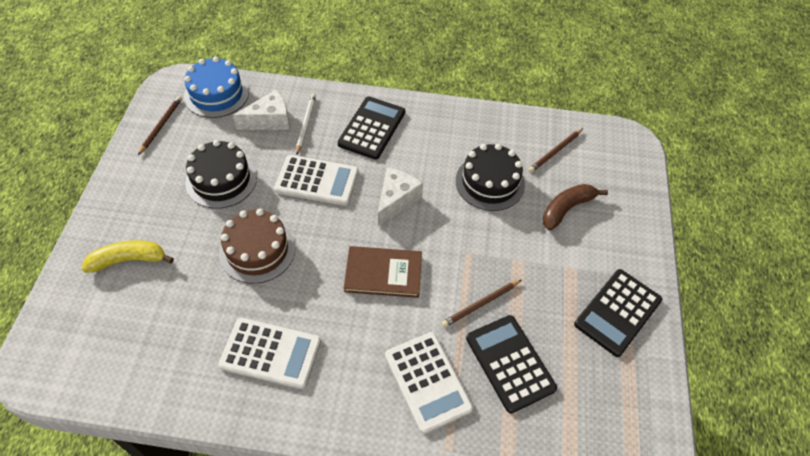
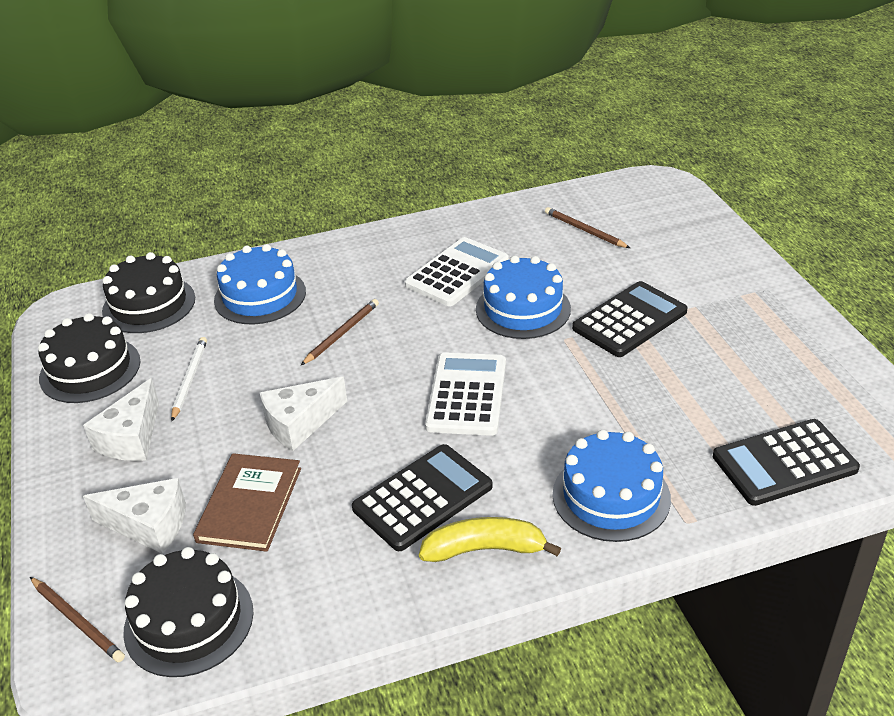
black cake: [185,140,257,209] [456,143,525,211] = 2 -> [38,313,140,403] [102,252,195,333] [123,547,254,677] = 3
blue cake: [184,57,249,118] = 1 -> [214,244,306,324] [476,255,571,339] [553,430,671,542] = 3
brown banana: [543,184,608,231] = 1 -> none = 0
brown cake: [219,209,296,284] = 1 -> none = 0
white calculator: [218,318,321,389] [274,155,359,206] [385,332,473,434] = 3 -> [405,237,509,306] [425,353,506,436] = 2
white cheese: [233,90,290,130] [378,168,423,226] = 2 -> [83,378,159,461] [83,478,186,554] [260,377,347,451] = 3

